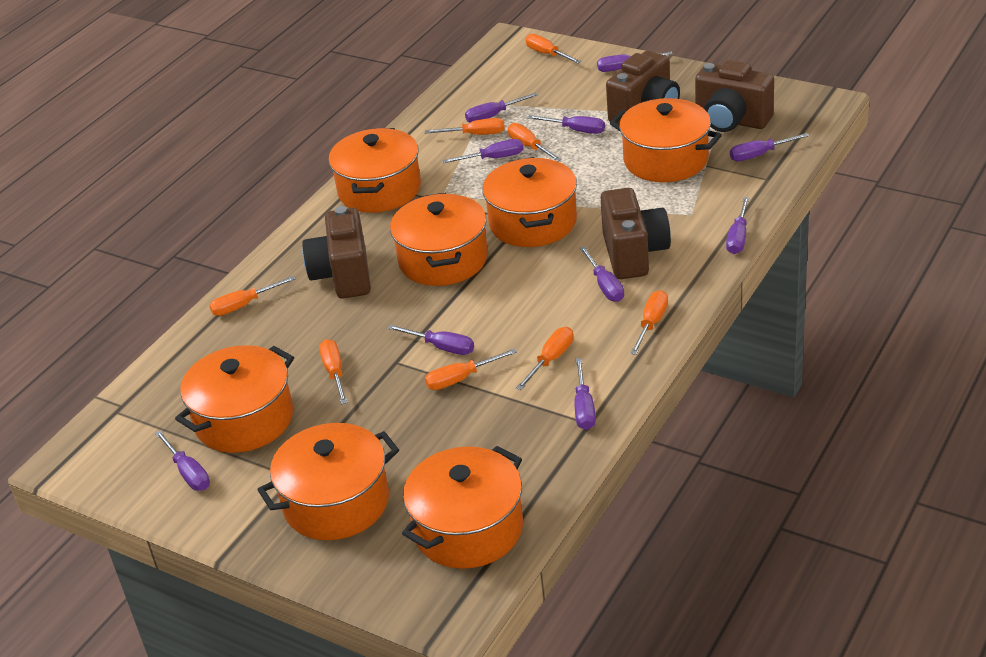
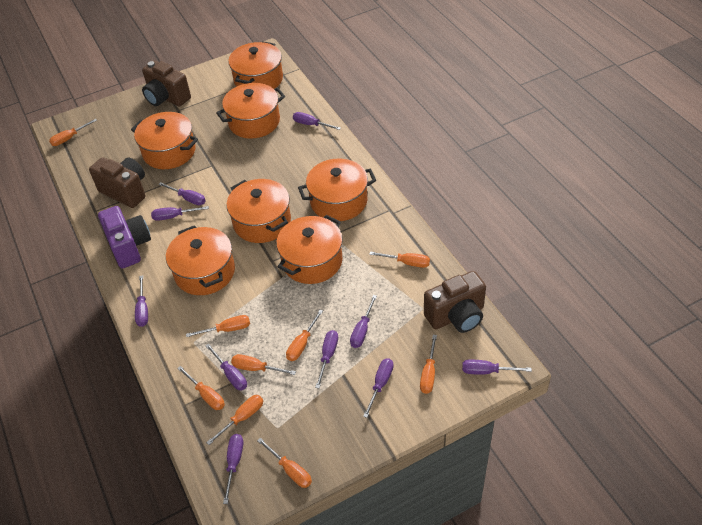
brown camera: [302,206,371,299] [601,188,671,279] [606,51,680,124] [695,60,774,132] = 4 -> [89,157,146,208] [142,61,191,106] [424,271,486,333] = 3
orange screwdriver: [209,276,296,316] [319,339,348,404] [425,118,505,135] [425,348,517,390] [508,123,562,161] [516,327,573,390] [525,34,581,63] [630,290,668,355] = 8 -> [49,119,97,146] [177,366,225,410] [186,315,250,337] [206,395,263,445] [231,354,296,375] [257,438,312,488] [286,310,323,361] [369,252,430,268] [420,335,437,394] = 9
purple camera: none = 0 -> [98,206,151,269] = 1

